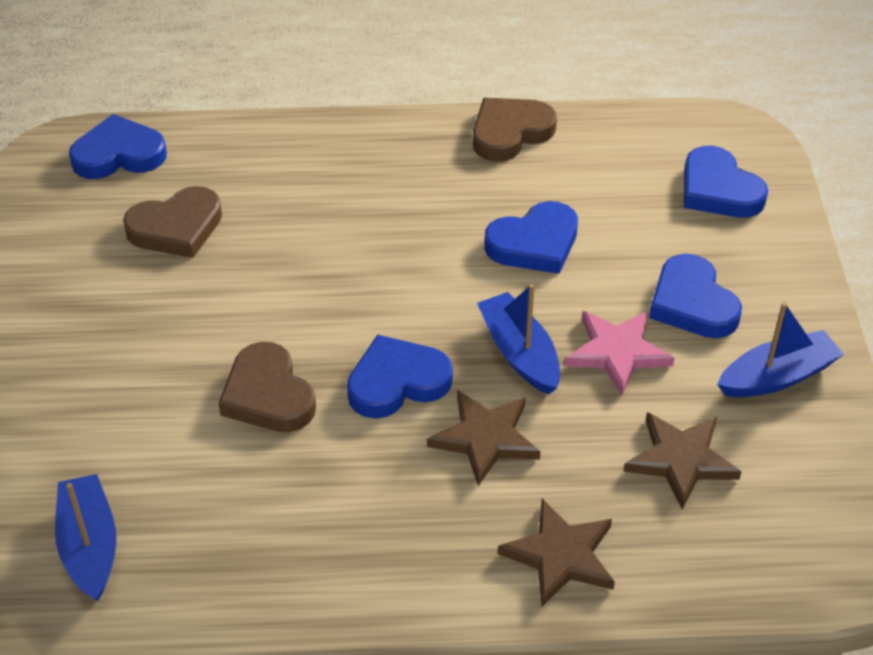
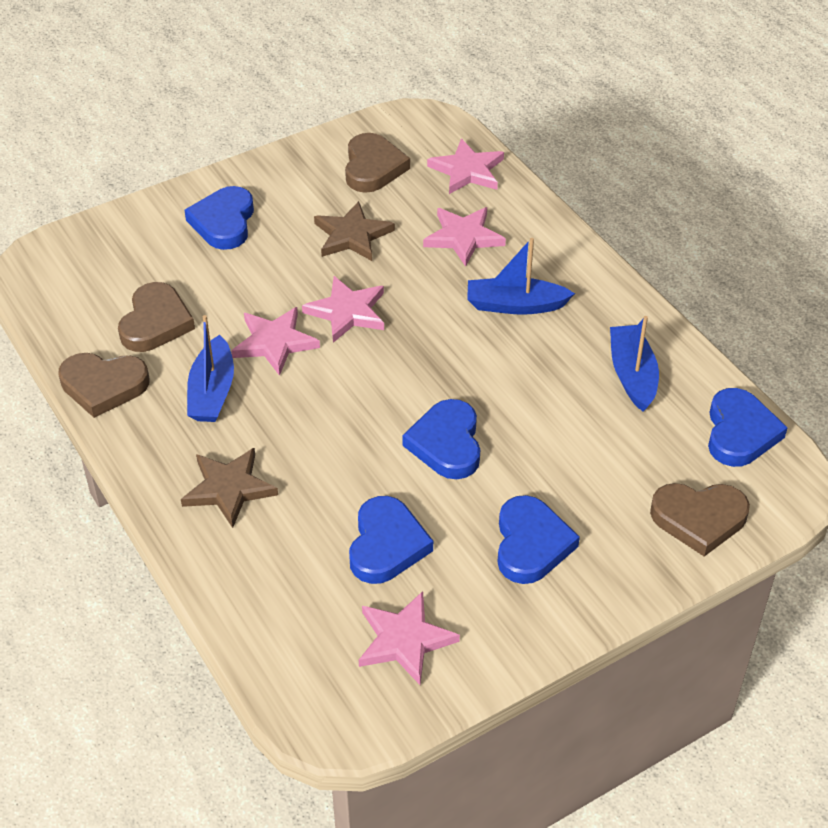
brown heart: [123,186,222,258] [218,342,316,432] [473,98,557,162] = 3 -> [58,353,149,418] [118,282,195,352] [345,133,410,193] [650,483,750,556] = 4
brown star: [427,390,541,486] [498,499,615,607] [624,412,742,509] = 3 -> [181,448,278,528] [314,201,395,261] = 2
pink star: [565,311,674,396] = 1 -> [231,307,320,376] [302,276,384,343] [359,591,460,685] [423,207,506,267] [427,138,504,194] = 5

